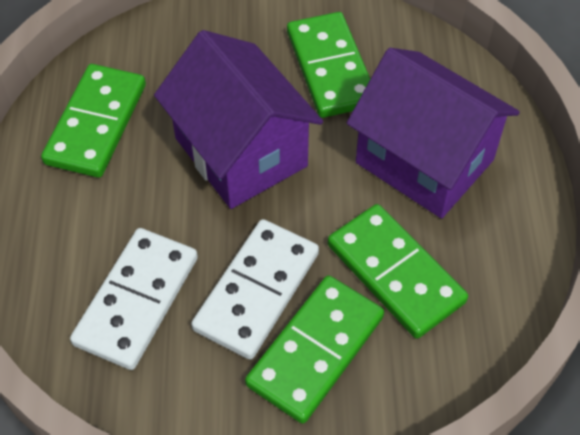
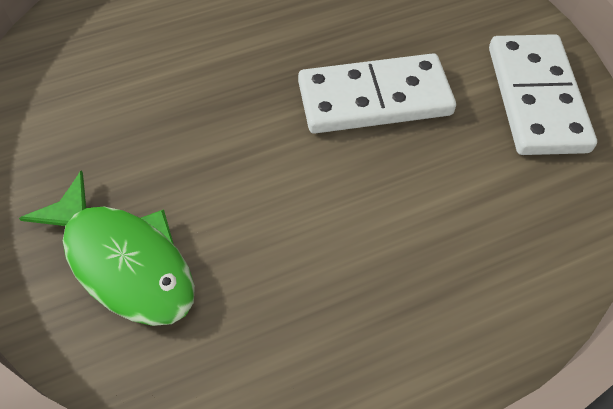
green domino: [41,64,146,178] [245,275,384,424] [287,12,370,118] [328,204,468,339] = 4 -> none = 0
green fish: none = 0 -> [19,170,195,326] = 1
purple house: [154,30,323,209] [347,48,520,218] = 2 -> none = 0

